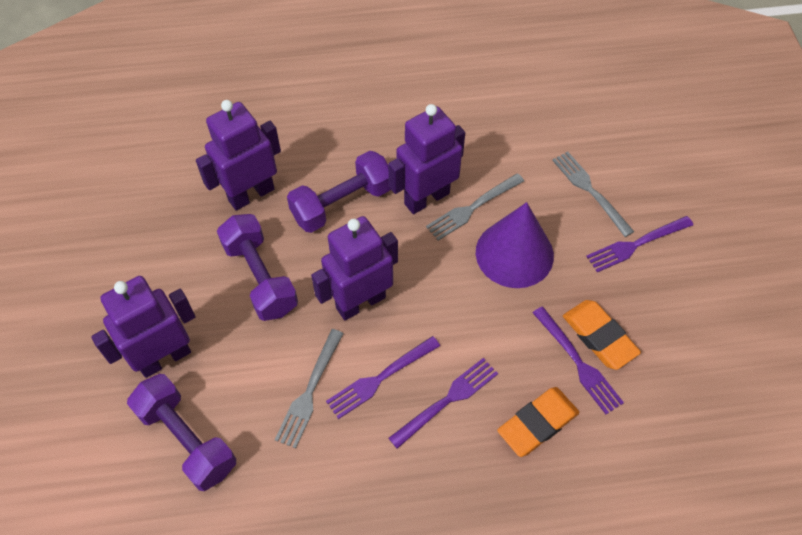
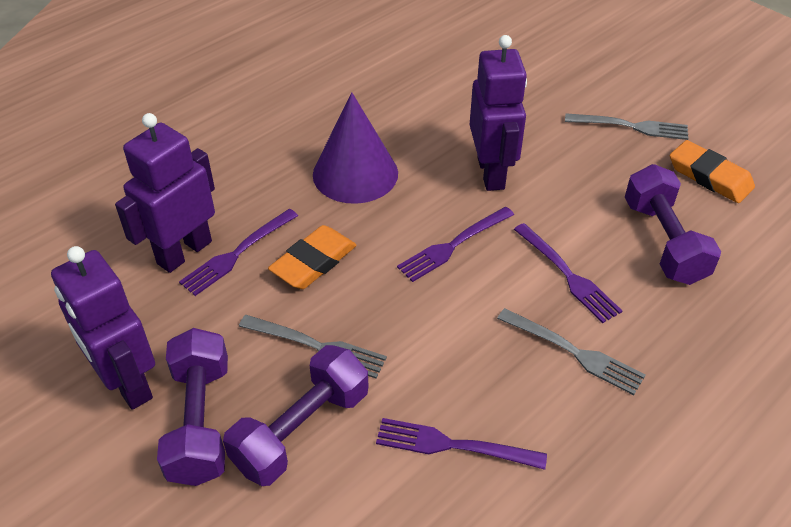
purple robot: [91,276,196,378] [196,100,281,211] [311,216,398,320] [388,104,465,214] = 4 -> [51,246,155,410] [115,113,215,273] [470,35,527,191] = 3

